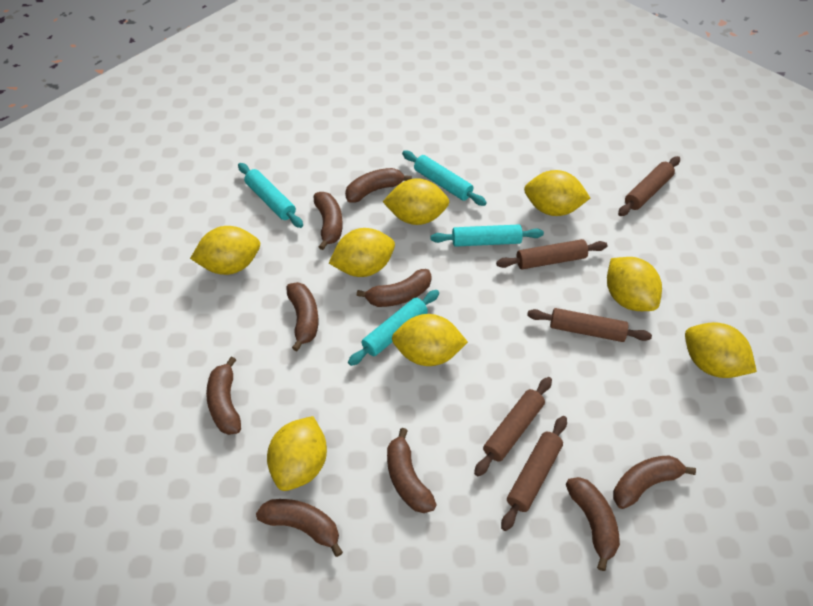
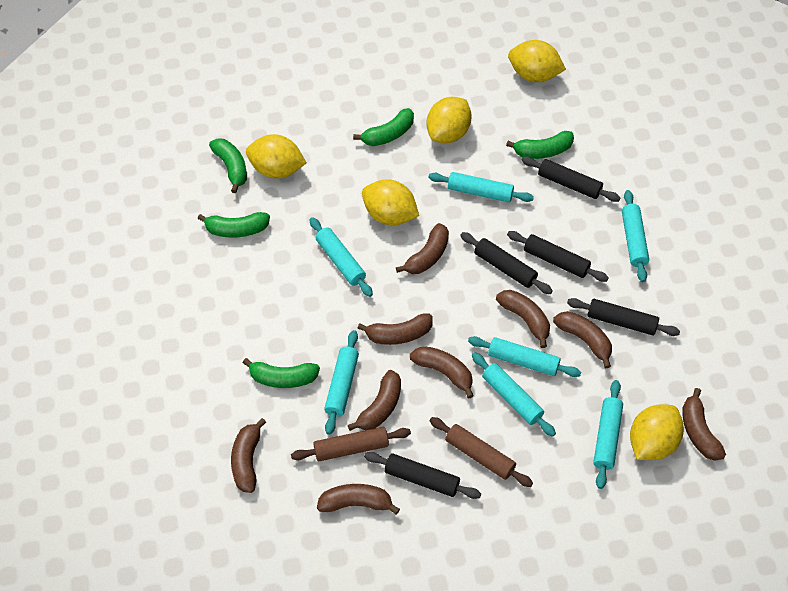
black rolling pin: none = 0 -> [364,452,481,499] [460,232,553,294] [507,231,609,282] [521,156,620,202] [567,298,680,336] = 5
brown rolling pin: [474,377,552,476] [496,239,607,269] [501,416,567,531] [527,308,652,342] [618,156,680,216] = 5 -> [291,427,411,461] [430,417,533,487] = 2
green banana: none = 0 -> [198,212,270,238] [209,138,247,193] [243,358,320,388] [353,108,414,146] [506,131,574,159] = 5
turquoise rolling pin: [238,163,303,228] [348,290,439,366] [402,151,487,206] [430,224,544,247] = 4 -> [309,217,373,297] [324,330,359,435] [429,172,534,203] [468,336,581,377] [472,352,556,437] [593,380,623,489] [622,190,649,282] = 7
yellow lemon: [190,226,260,275] [267,416,327,491] [329,228,395,277] [383,178,449,225] [392,314,468,366] [524,170,590,216] [607,257,662,311] [685,322,757,378] = 8 -> [246,134,307,179] [362,179,419,225] [426,97,472,143] [508,40,566,82] [630,404,684,460] = 5

